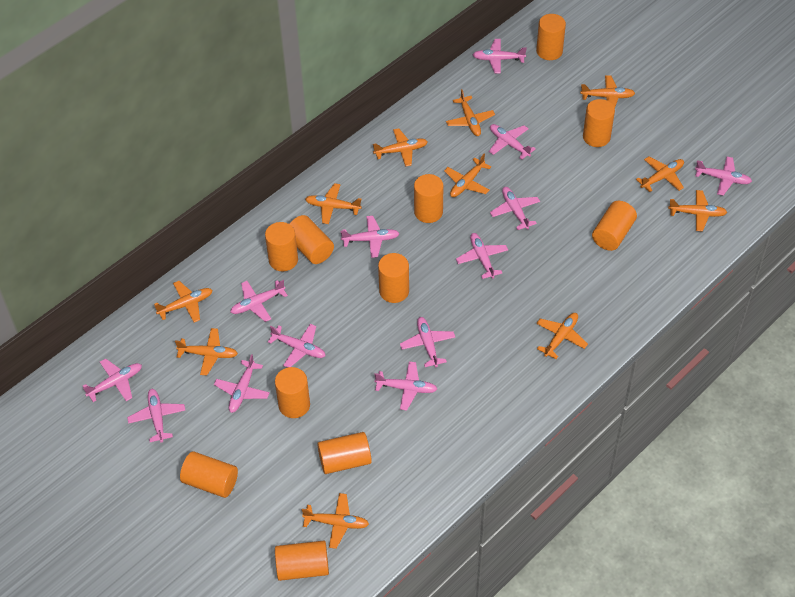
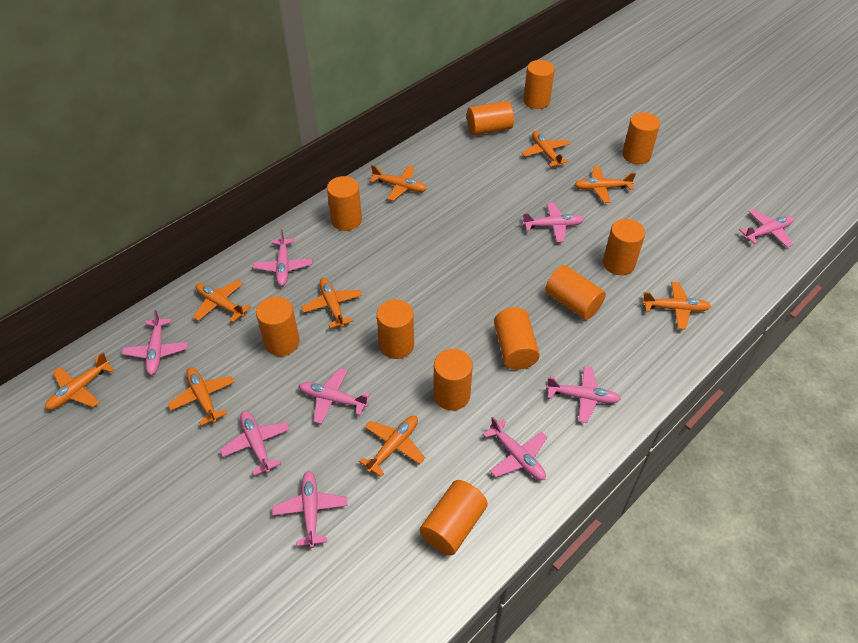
orange plane: [154,281,213,322] [175,328,238,376] [302,493,369,549] [305,183,362,224] [373,128,428,167] [444,154,491,197] [446,89,495,136] [536,313,588,359] [580,75,635,108] [636,157,684,192] [668,190,727,232] = 11 -> [45,352,114,410] [168,367,235,426] [193,280,251,322] [301,278,362,328] [359,416,425,477] [370,165,427,201] [522,131,570,167] [574,166,636,203] [642,282,711,330] = 9
pink plane: [83,358,142,402] [127,389,186,443] [214,354,270,413] [230,280,288,322] [268,324,326,368] [340,216,400,258] [374,361,437,410] [400,317,455,367] [456,233,508,279] [473,39,527,74] [489,124,536,160] [490,187,540,230] [695,156,752,196] = 13 -> [122,309,188,375] [220,411,290,476] [253,229,312,286] [273,471,348,548] [299,368,370,424] [483,417,548,480] [522,202,584,242] [546,366,621,423] [739,209,794,247] = 9

